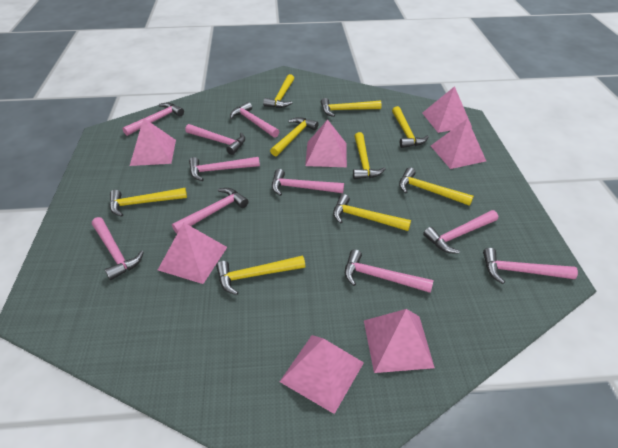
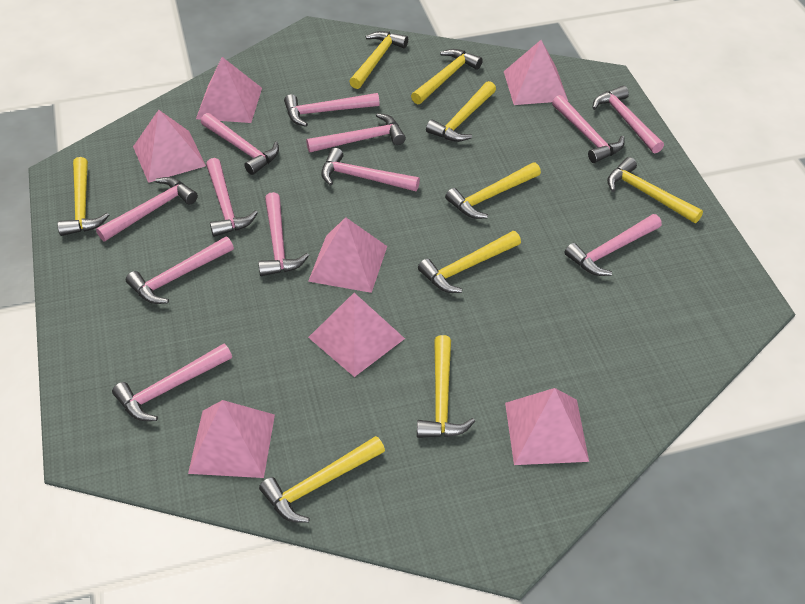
pink hammer: [92,217,144,280] [122,103,184,136] [172,188,249,233] [185,124,245,155] [189,157,260,181] [230,102,279,138] [272,169,344,196] [345,249,433,293] [423,210,498,254] [483,248,578,284] = 10 -> [96,177,198,241] [112,344,232,421] [126,237,234,304] [201,113,279,175] [206,158,258,237] [258,192,309,276] [284,93,380,127] [306,113,406,152] [321,148,420,191] [552,95,625,163] [565,214,662,276] [592,85,664,153] = 12

